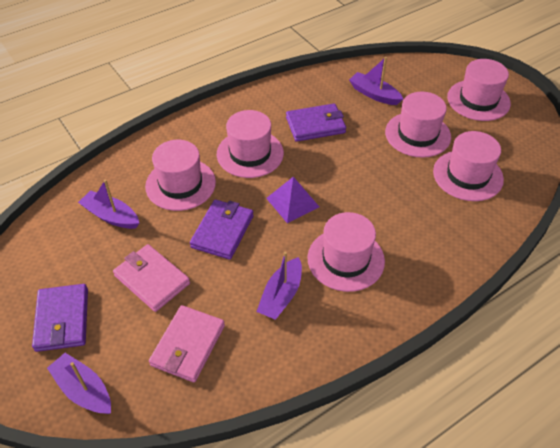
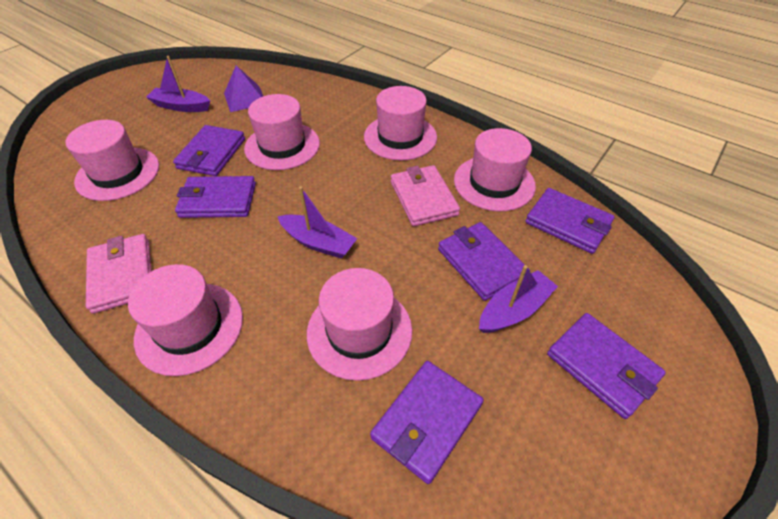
purple boat: [47,353,111,414] [78,180,139,229] [256,252,302,320] [349,57,403,105] = 4 -> [146,56,210,112] [278,186,357,258] [479,265,558,333] = 3
purple wallet: [32,284,88,352] [190,199,254,260] [286,103,346,142] = 3 -> [173,125,245,176] [175,176,256,218] [370,361,484,484] [438,222,530,301] [525,188,615,254] [547,313,666,419] = 6

